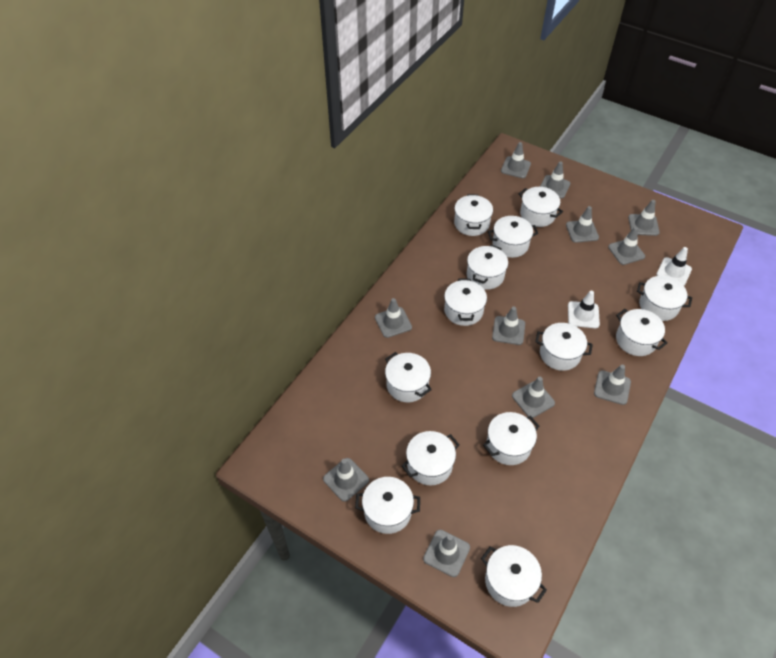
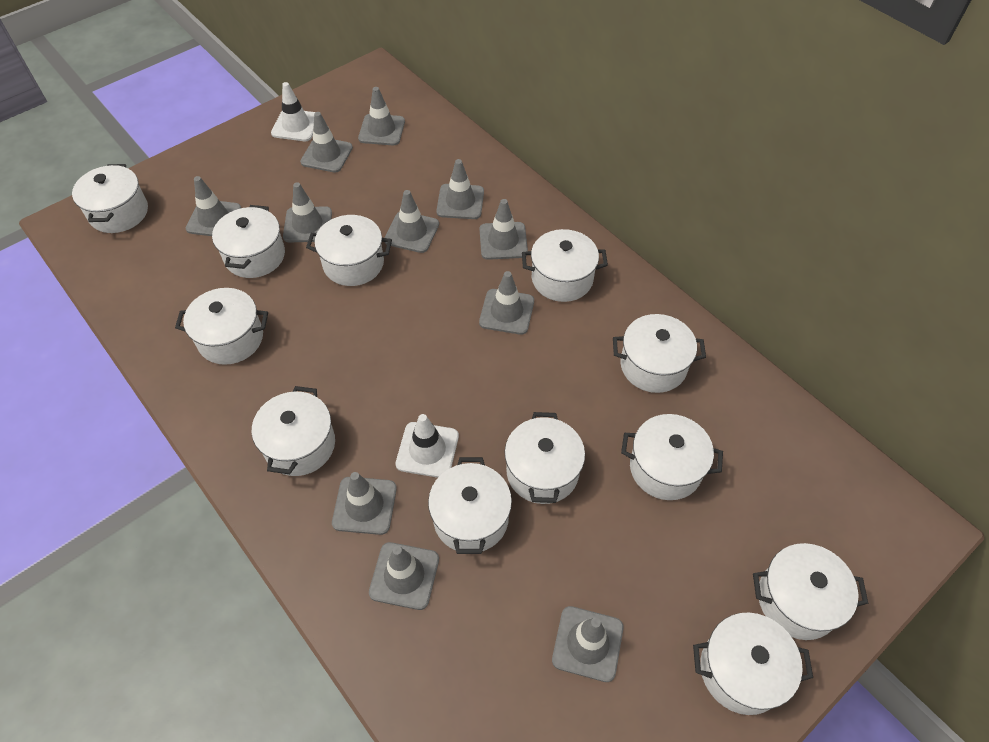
white pot: [355,477,420,534] [385,352,432,402] [402,431,459,485] [444,278,487,326] [454,194,493,236] [467,245,508,290] [481,545,547,607] [483,412,540,465] [488,216,538,258] [519,187,563,227] [535,323,593,371] [616,309,668,356] [637,276,692,321] = 13 -> [72,164,148,233] [175,288,268,365] [212,205,285,278] [252,386,335,476] [306,215,392,286] [428,457,512,554] [505,412,585,504] [522,229,608,302] [613,314,706,393] [621,414,723,500] [693,613,813,715] [753,543,868,640] = 12

